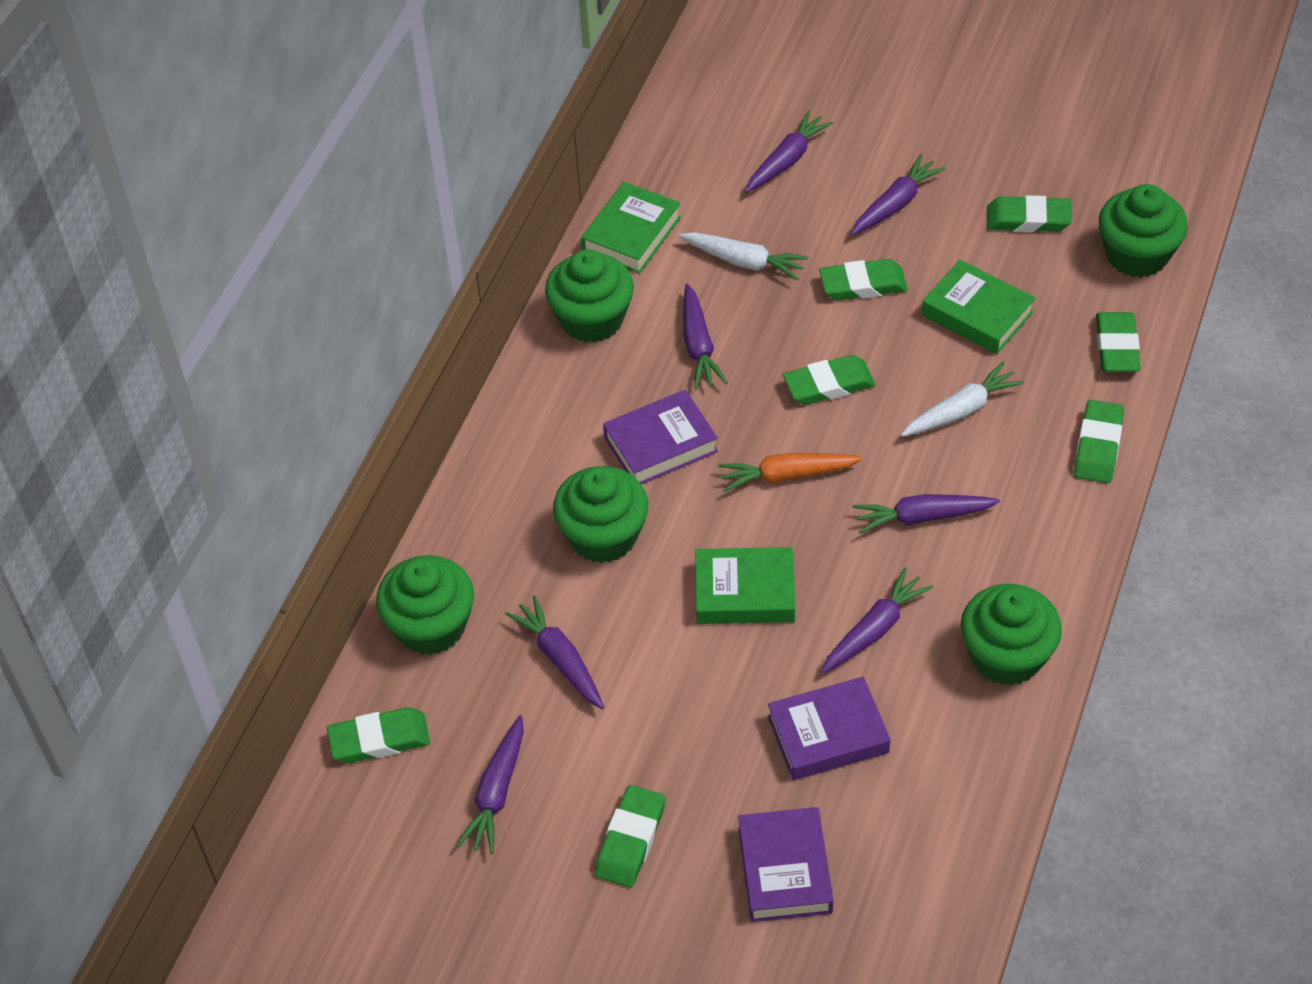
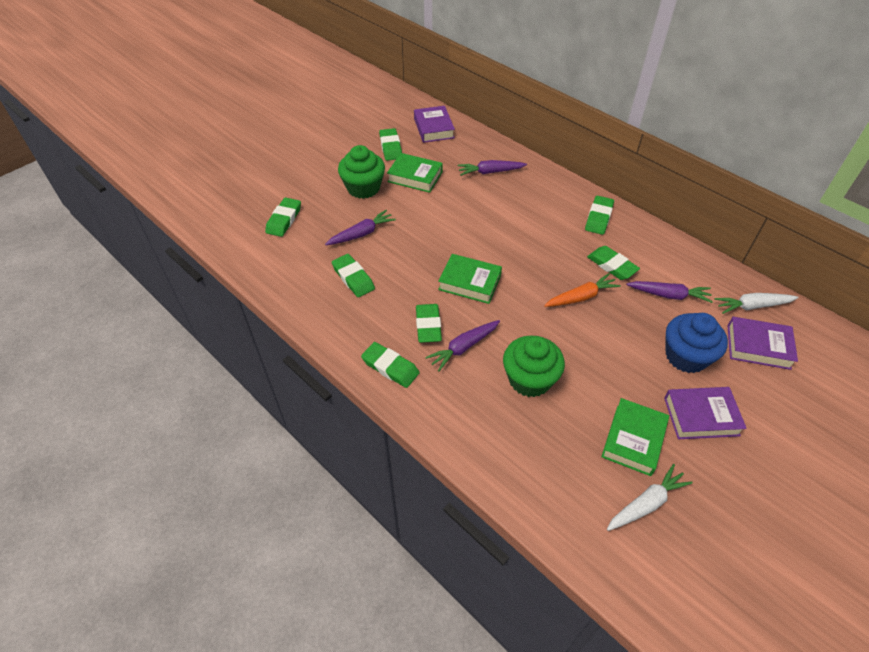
blue cupcake: none = 0 -> [666,313,728,373] = 1
green cupcake: [376,555,474,655] [545,249,634,343] [553,466,648,563] [961,584,1062,686] [1099,184,1188,278] = 5 -> [338,145,385,199] [503,335,565,397] = 2
purple carrot: [456,715,524,854] [505,596,604,709] [683,284,728,389] [745,110,834,193] [821,568,933,673] [851,154,946,236] [853,494,1000,533] = 7 -> [325,210,396,245] [425,320,500,372] [458,160,527,176] [626,281,713,303] = 4

